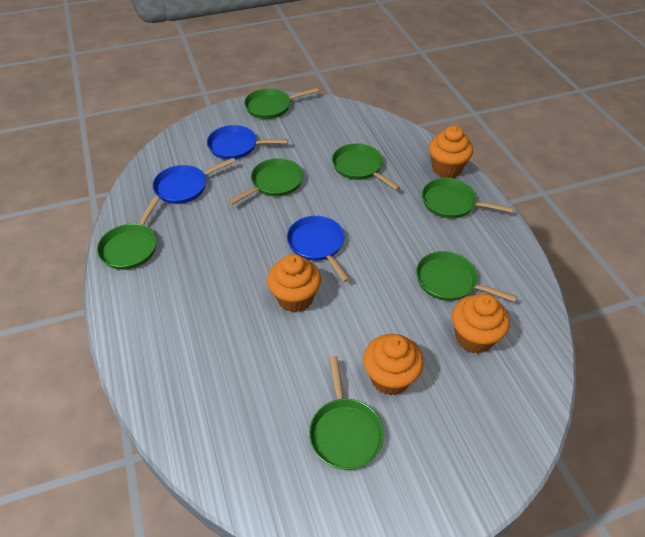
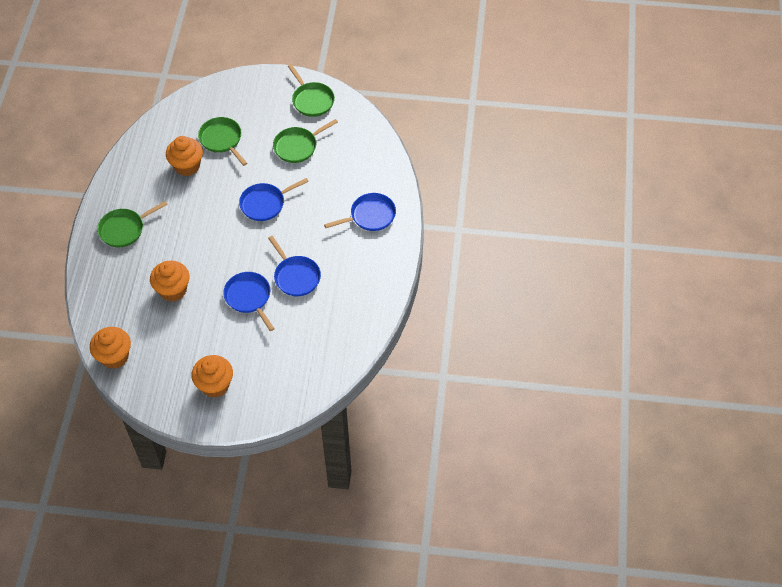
blue pan: [152,158,236,204] [207,125,288,160] [287,216,350,282] = 3 -> [223,272,275,331] [239,178,309,221] [268,236,321,296] [324,193,396,231] = 4
green pan: [97,196,160,270] [228,158,303,205] [244,88,318,119] [309,356,384,470] [332,143,400,190] [416,251,517,302] [422,178,513,218] = 7 -> [97,201,168,247] [198,117,247,166] [273,119,338,163] [288,64,335,117] = 4

